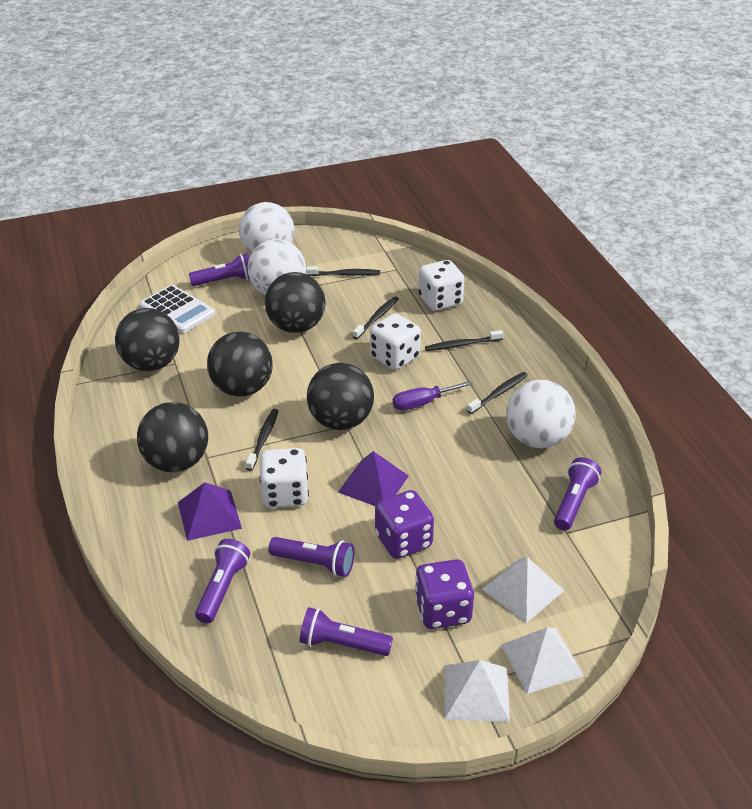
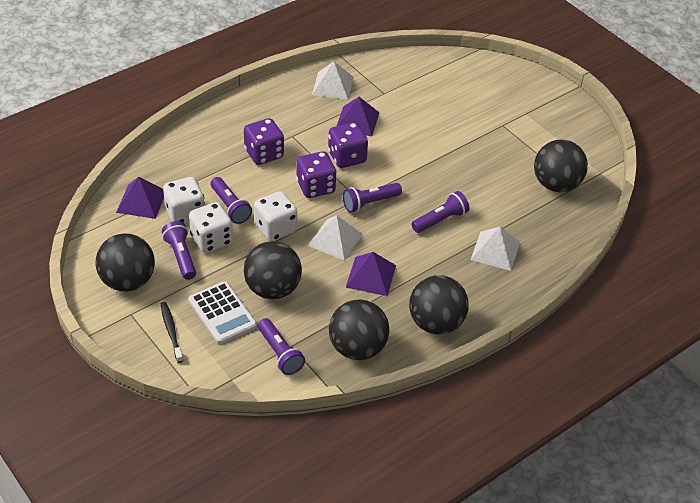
black toothbrush: [246,409,278,471] [306,267,380,276] [353,296,399,339] [425,330,504,351] [467,372,528,414] = 5 -> [161,302,183,363] = 1
purple dice: [375,490,434,559] [415,559,474,629] = 2 -> [244,118,284,165] [296,151,337,198] [328,122,368,168] = 3
purple pyramid: [178,482,242,541] [338,451,409,506] = 2 -> [116,177,164,219] [337,97,380,136] [346,252,396,296] = 3
purple screwdriver: [393,381,473,411] = 1 -> none = 0
white ball: [239,202,295,253] [248,239,306,295] [506,380,576,448] = 3 -> none = 0

